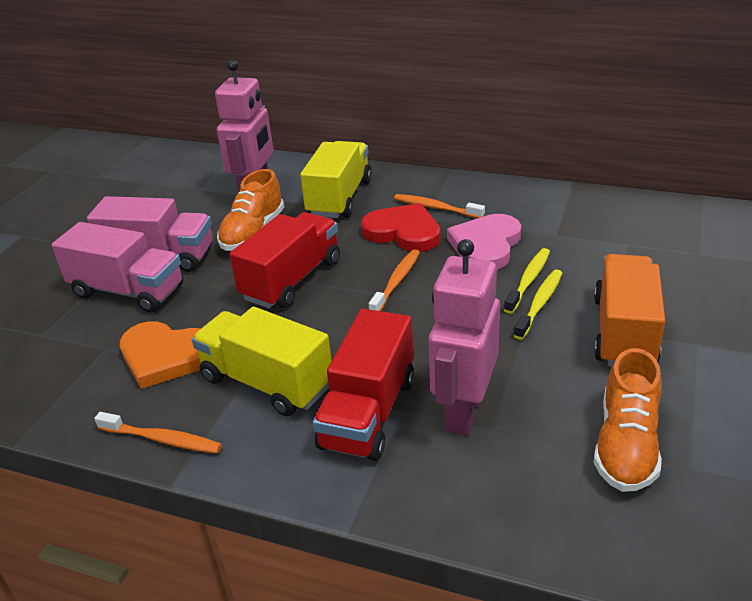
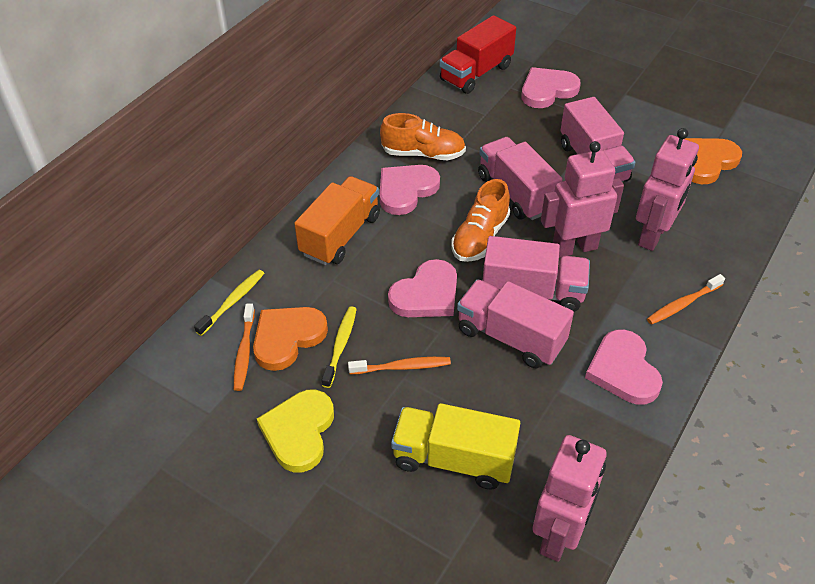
orange heart: [120,321,201,389] = 1 -> [253,307,328,371] [685,138,742,184] = 2
pink heart: [447,214,521,270] = 1 -> [380,165,440,215] [388,259,457,317] [521,67,581,108] [585,329,663,405] = 4
pink robot: [215,60,274,193] [428,239,500,436] = 2 -> [532,435,607,562] [541,141,624,258] [636,128,699,251] = 3
pink truck: [52,222,183,313] [87,196,213,272] = 2 -> [457,279,574,368] [478,137,562,220] [483,236,590,312] [560,97,635,182] = 4
red heart: [361,203,441,252] = 1 -> none = 0
red truck: [230,212,340,308] [313,309,414,461] = 2 -> [440,15,516,94] = 1
yellow heart: none = 0 -> [257,390,334,472] = 1
yellow truck: [192,307,332,416] [300,141,372,218] = 2 -> [391,403,520,490] = 1

